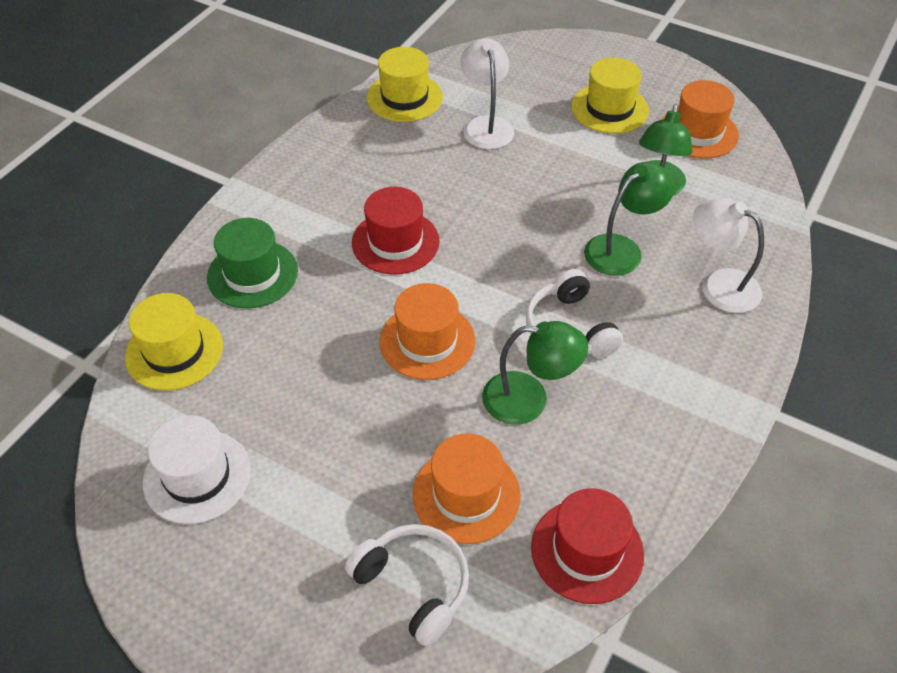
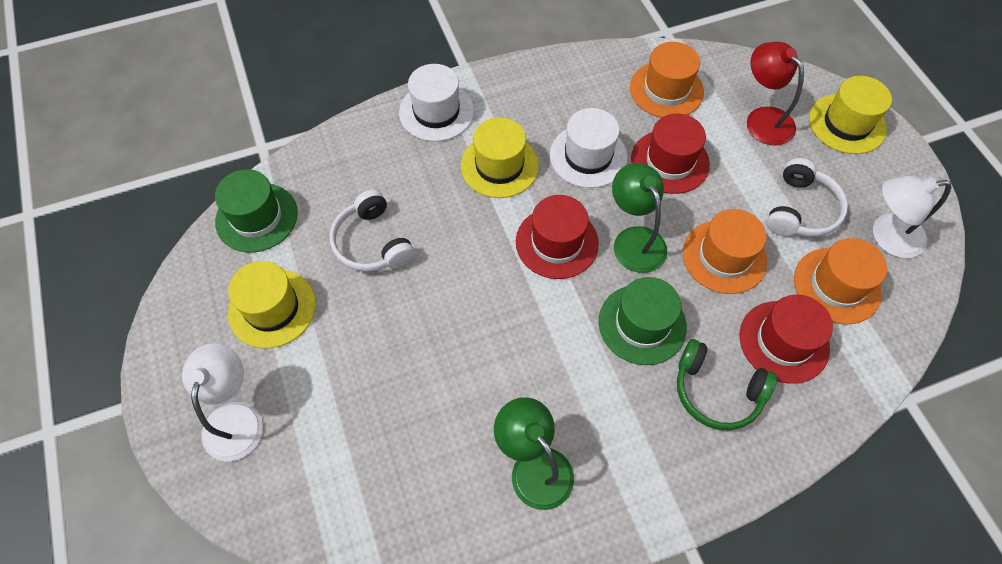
green hat: [207,218,298,308] = 1 -> [215,169,298,252] [598,277,687,365] = 2
green headphones: none = 0 -> [677,339,777,431] = 1
green lamp: [482,321,588,425] [584,162,675,276] [639,104,693,195] = 3 -> [494,397,574,510] [612,163,668,273] = 2
red hat: [352,187,440,275] [531,488,644,604] = 2 -> [516,195,599,279] [631,114,710,194] [739,295,833,384] = 3
red lamp: none = 0 -> [747,42,804,145] = 1
white hat: [143,415,251,524] = 1 -> [399,64,474,142] [550,108,628,188] = 2

